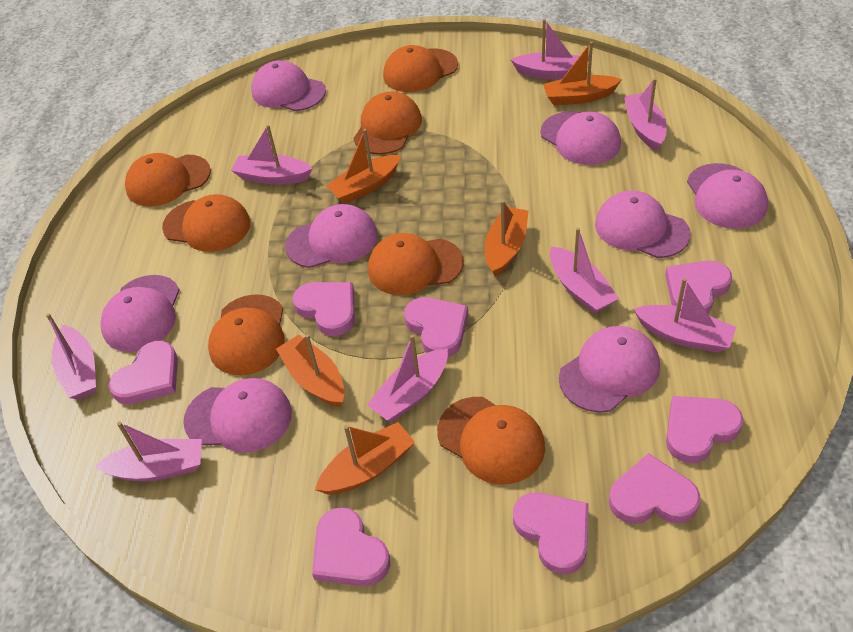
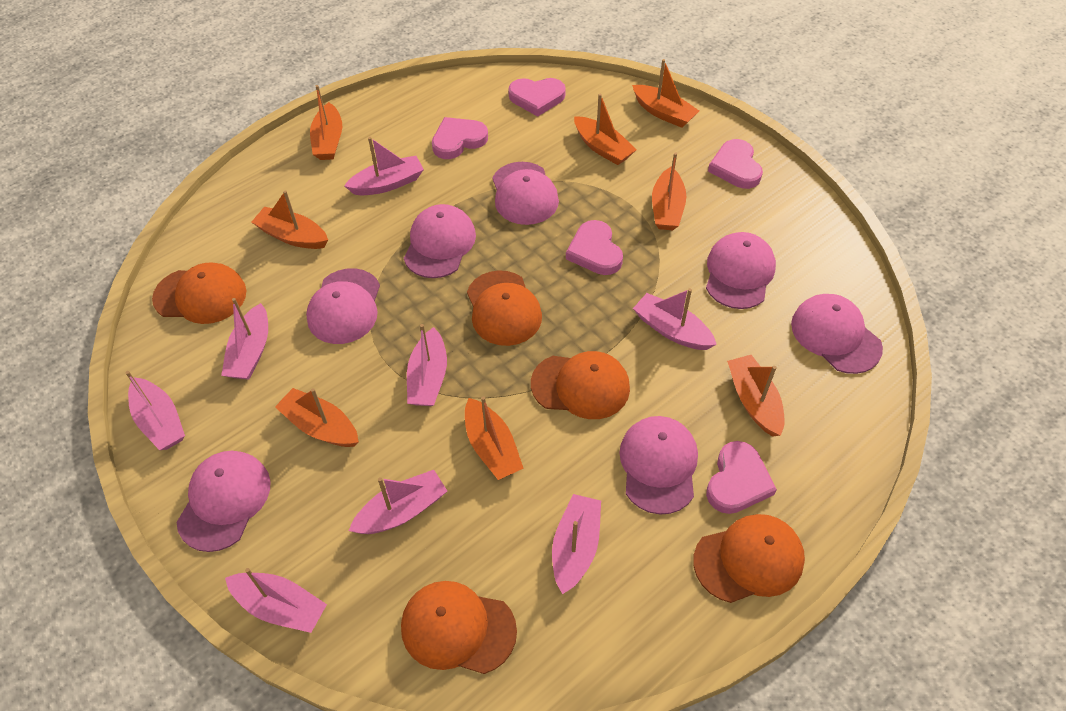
orange boat: [276,334,345,407] [315,422,415,495] [326,129,401,204] [485,200,529,277] [543,41,622,105] = 5 -> [252,190,328,249] [275,388,359,447] [310,85,342,160] [465,396,524,480] [574,94,637,165] [632,59,699,128] [652,152,686,231] [727,355,785,437] = 8
orange cap: [125,153,211,207] [162,194,250,252] [208,294,285,375] [353,91,422,155] [368,233,464,295] [383,45,458,92] [437,397,545,485] = 7 -> [152,263,246,324] [401,581,517,674] [467,270,542,346] [531,351,630,419] [693,514,805,603] = 5
pink cap: [100,275,180,352] [183,378,292,453] [251,61,326,111] [285,204,378,268] [540,111,621,165] [559,326,660,413] [595,190,690,258] [687,163,768,229] = 8 -> [176,451,270,552] [306,268,380,344] [404,204,476,278] [492,162,559,225] [619,416,698,515] [706,232,776,309] [791,294,883,374] = 7
pink heart: [109,341,178,404] [293,282,355,336] [312,507,390,586] [404,297,468,357] [513,493,589,574] [609,453,700,524] [665,261,732,313] [666,396,743,463] = 8 -> [432,117,488,159] [508,78,566,117] [566,220,623,275] [706,441,777,514] [708,139,763,189] = 5

